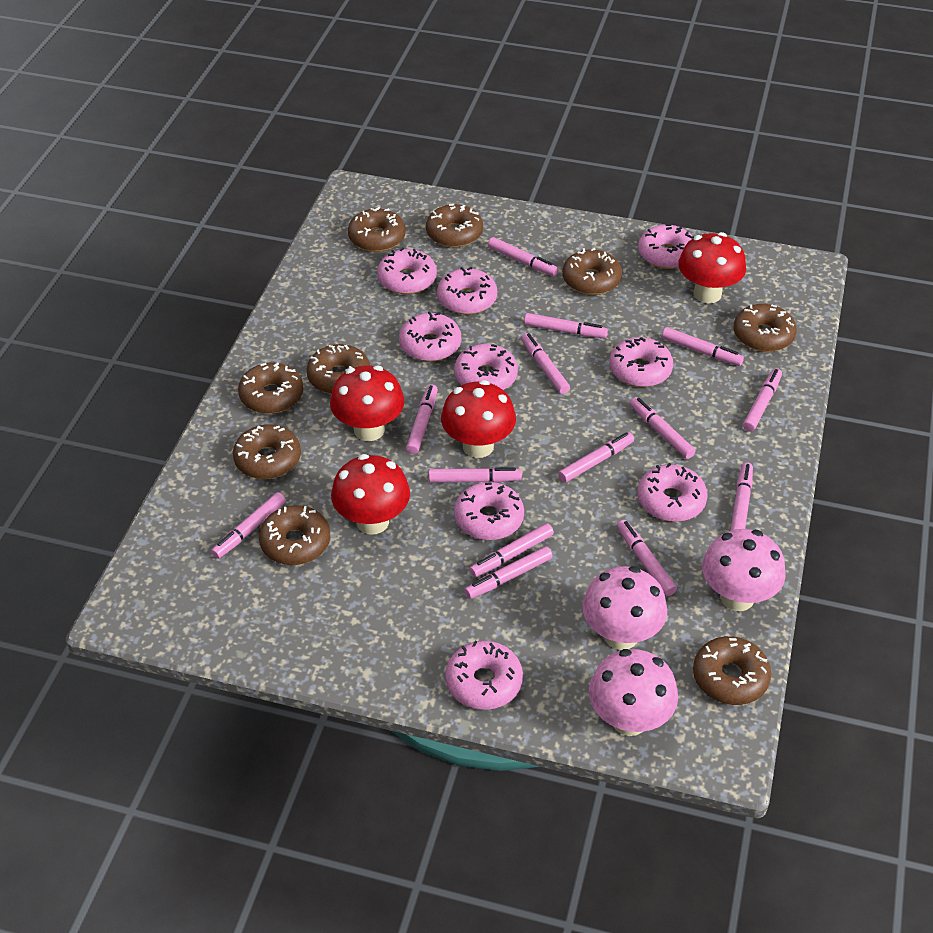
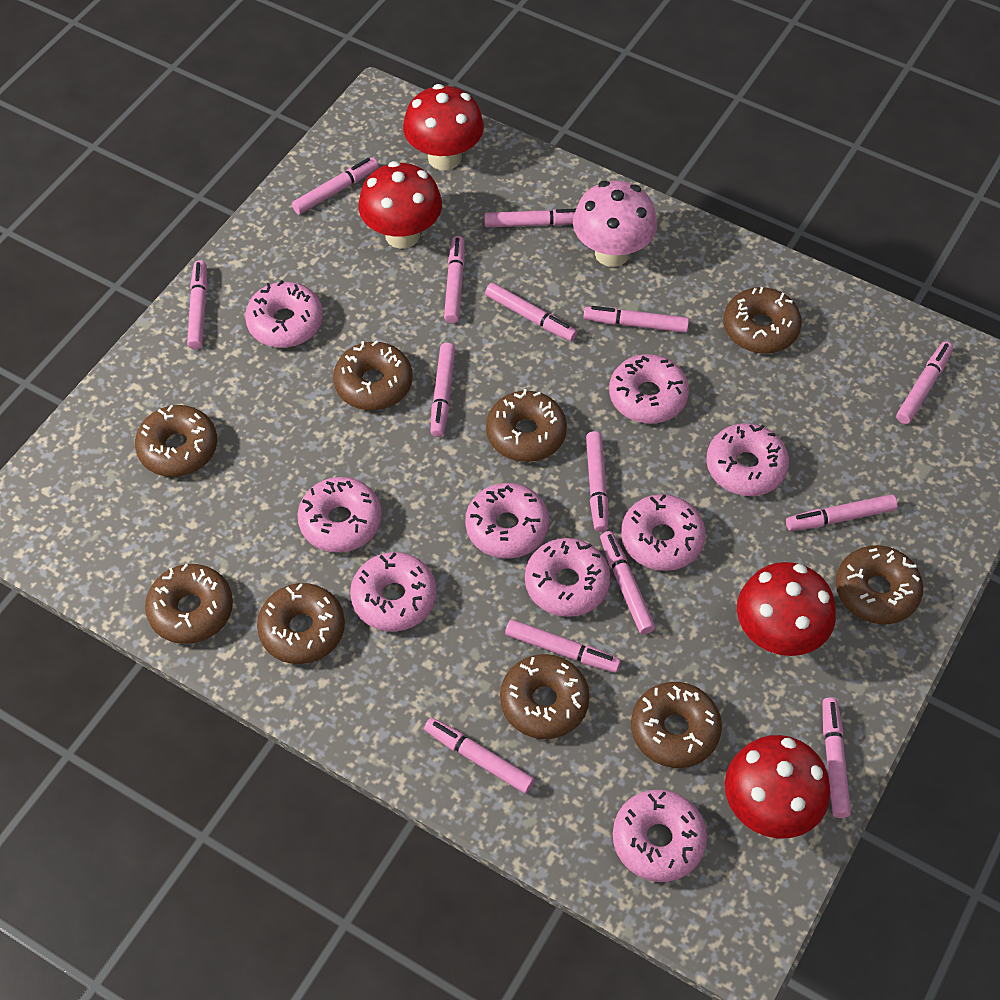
pink mushroom: [582,566,667,650] [589,649,678,736] [702,529,786,611] = 3 -> [573,181,657,267] = 1

